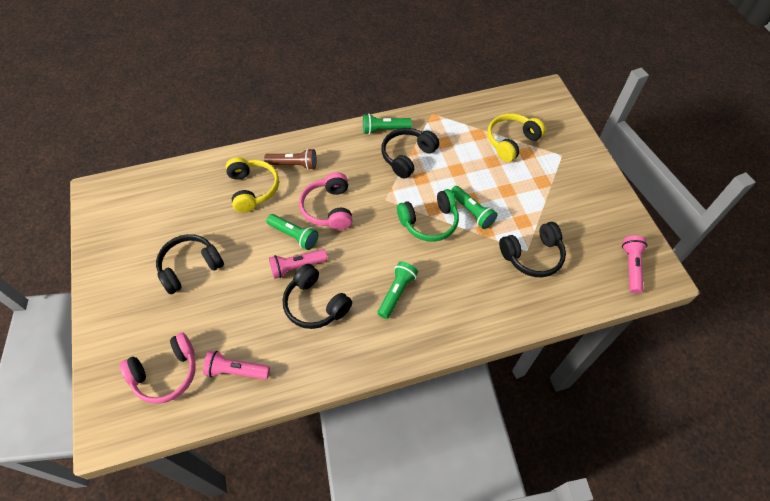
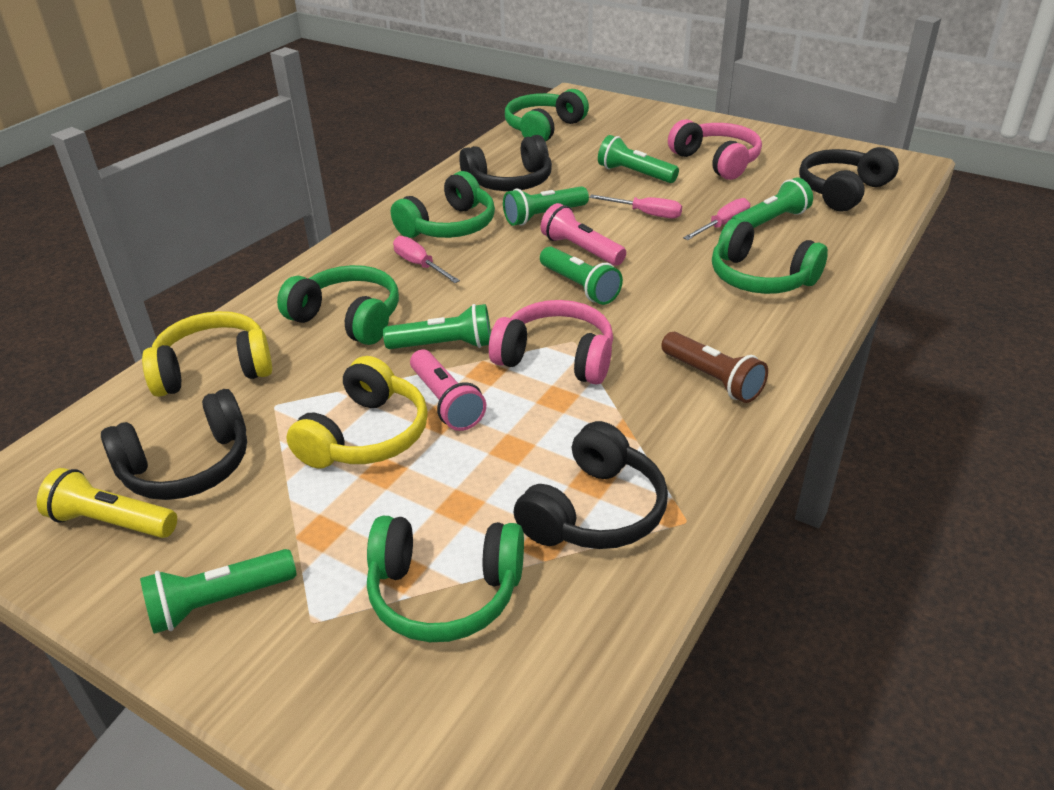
green flashlight: [266,214,318,250] [363,114,412,134] [378,261,418,319] [451,186,497,229] = 4 -> [140,549,296,634] [383,304,491,349] [503,186,589,226] [540,247,623,305] [598,135,679,183] [731,178,813,228] = 6
green headphones: [397,189,459,242] = 1 -> [277,265,399,345] [367,516,524,642] [391,171,495,238] [505,89,589,142] [712,218,828,294] = 5
pink flashlight: [203,351,270,380] [269,249,328,279] [622,236,647,293] = 3 -> [410,350,486,431] [541,203,626,266] = 2
pink screwdriver: none = 0 -> [393,236,460,283] [589,194,682,219] [683,198,750,240] = 3
yellow flashlight: none = 0 -> [37,468,177,538] = 1

